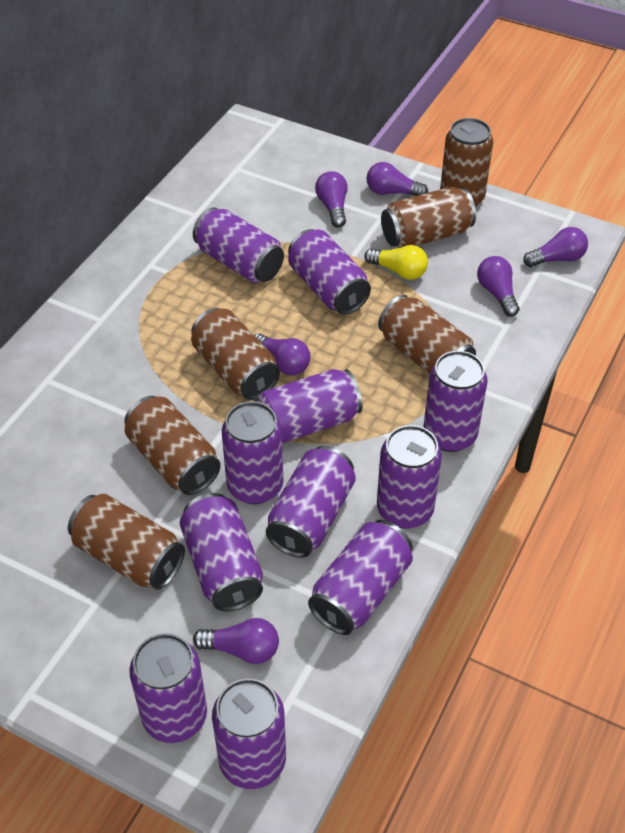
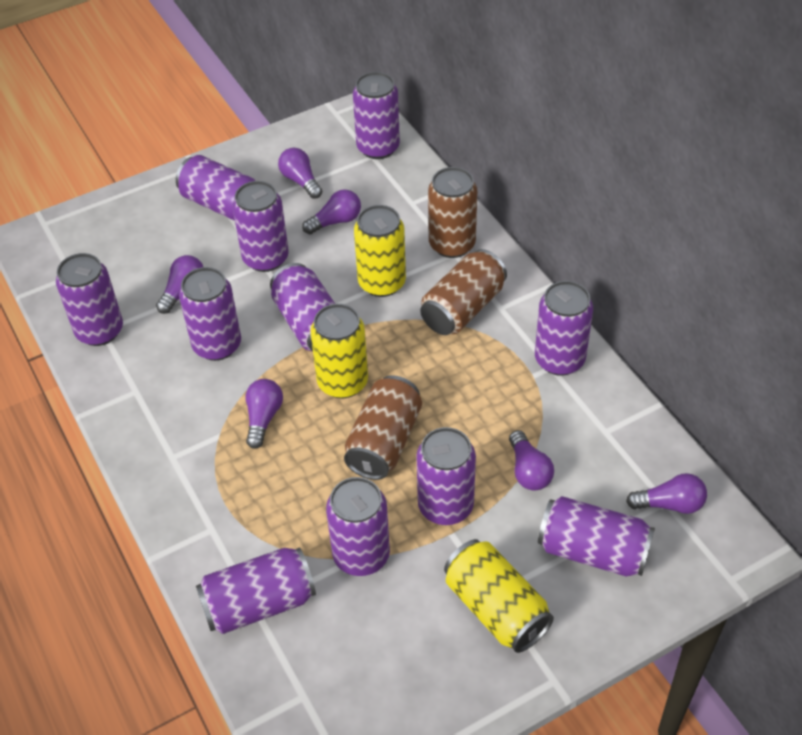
brown can: [68,494,185,590] [125,396,221,495] [191,308,280,400] [378,295,476,374] [381,187,476,248] [440,118,493,207] = 6 -> [344,375,422,480] [420,249,507,335] [428,167,477,258] = 3
yellow can: none = 0 -> [310,304,368,399] [354,205,406,297] [444,539,554,653] = 3
yellow light bulb: [364,245,428,280] = 1 -> none = 0

